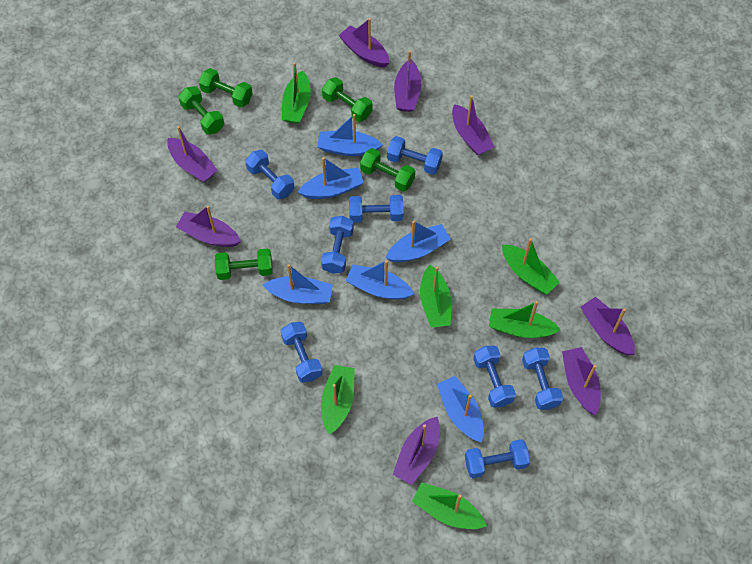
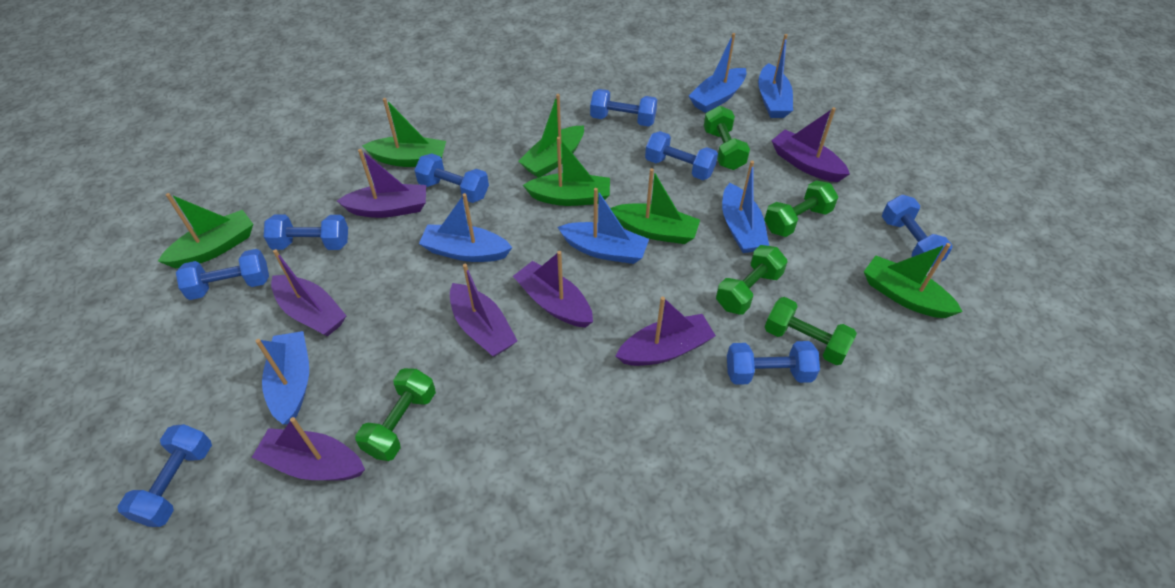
purple boat: [167,126,218,182] [176,206,241,247] [338,18,390,67] [393,417,440,485] [394,50,421,112] [452,95,494,155] [562,347,601,415] [580,297,635,355] = 8 -> [252,417,365,481] [271,249,346,337] [337,149,426,218] [450,264,517,357] [513,251,593,328] [616,297,716,366] [772,107,850,182] = 7

